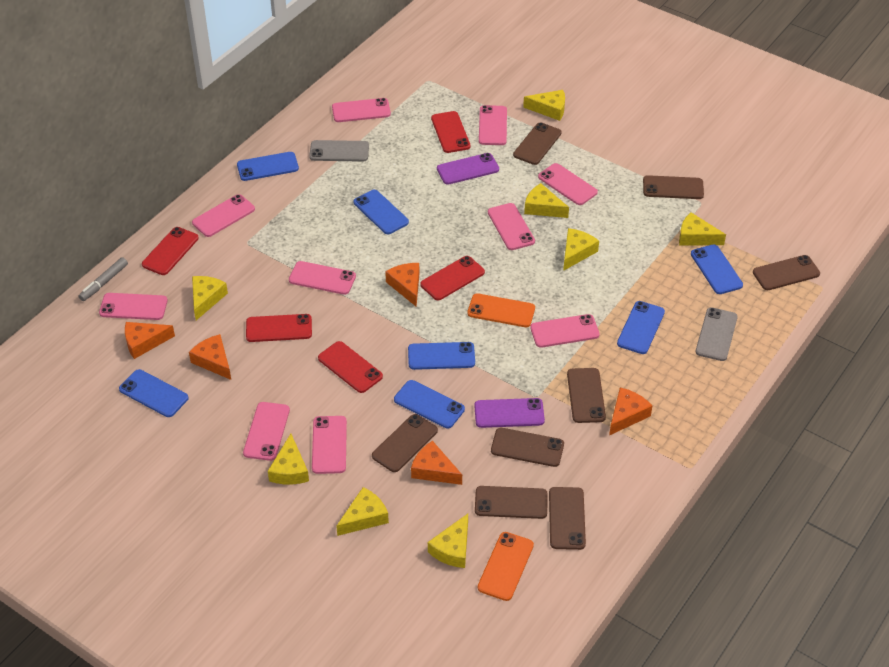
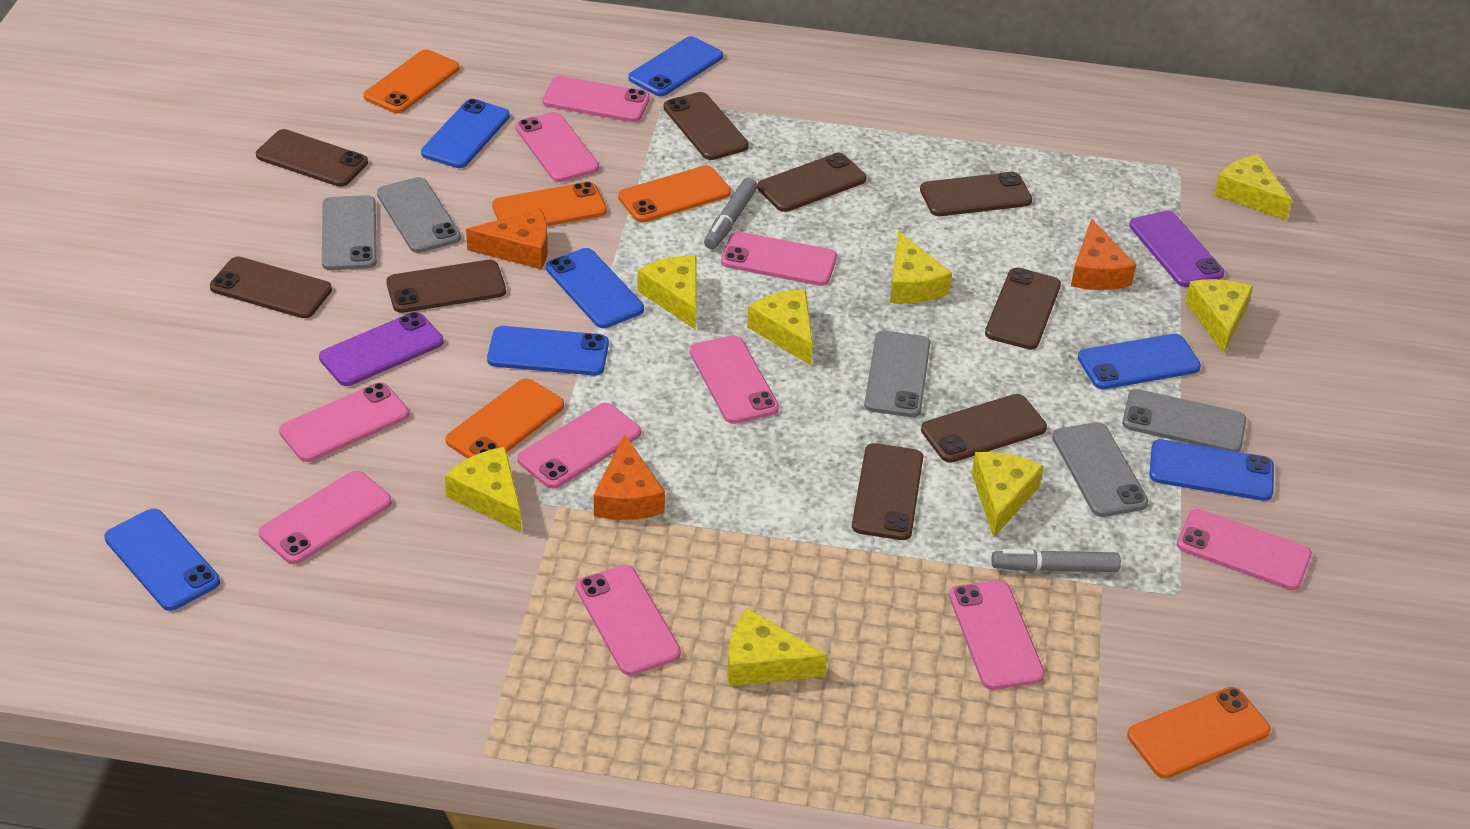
brown phone: [372,414,438,472] [475,486,548,519] [491,428,564,467] [513,122,562,165] [549,487,586,550] [567,368,606,423] [643,175,704,199] [753,255,820,290] = 8 -> [210,256,332,318] [256,129,368,187] [386,260,506,313] [664,92,749,160] [757,153,866,212] [852,443,923,540] [920,172,1032,216] [921,394,1047,463] [985,268,1061,350] = 9
grey marker: [79,257,128,301] = 1 -> [704,178,757,249] [991,549,1121,572] = 2
grey phone: [309,140,369,162] [695,307,738,361] = 2 -> [322,195,377,270] [377,177,461,253] [864,331,930,417] [1052,422,1148,517] [1122,389,1246,452] = 5
orange cheese: [125,322,175,359] [189,334,231,380] [385,263,420,307] [411,441,462,485] [609,387,652,435] = 5 -> [466,209,548,269] [594,434,665,520] [1071,219,1136,290] = 3
orange phone: [467,293,535,327] [478,532,534,601] = 2 -> [364,49,459,113] [446,378,564,458] [492,182,607,226] [618,165,731,222] [1127,687,1270,778] = 5
red phone: [142,227,199,275] [246,314,312,342] [318,341,383,393] [420,256,485,300] [431,111,471,153] = 5 -> none = 0

